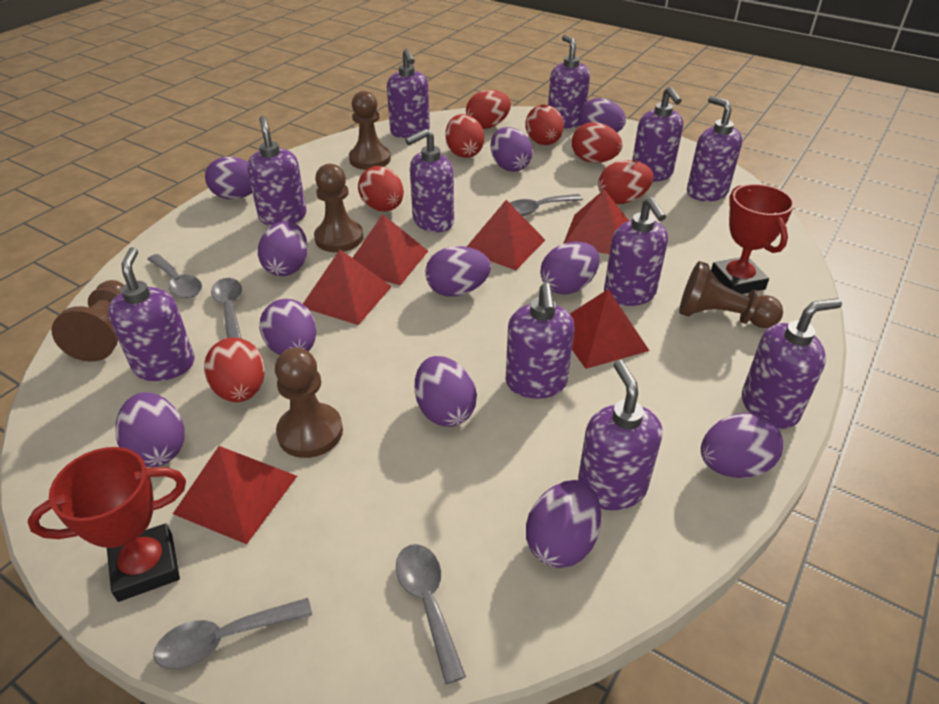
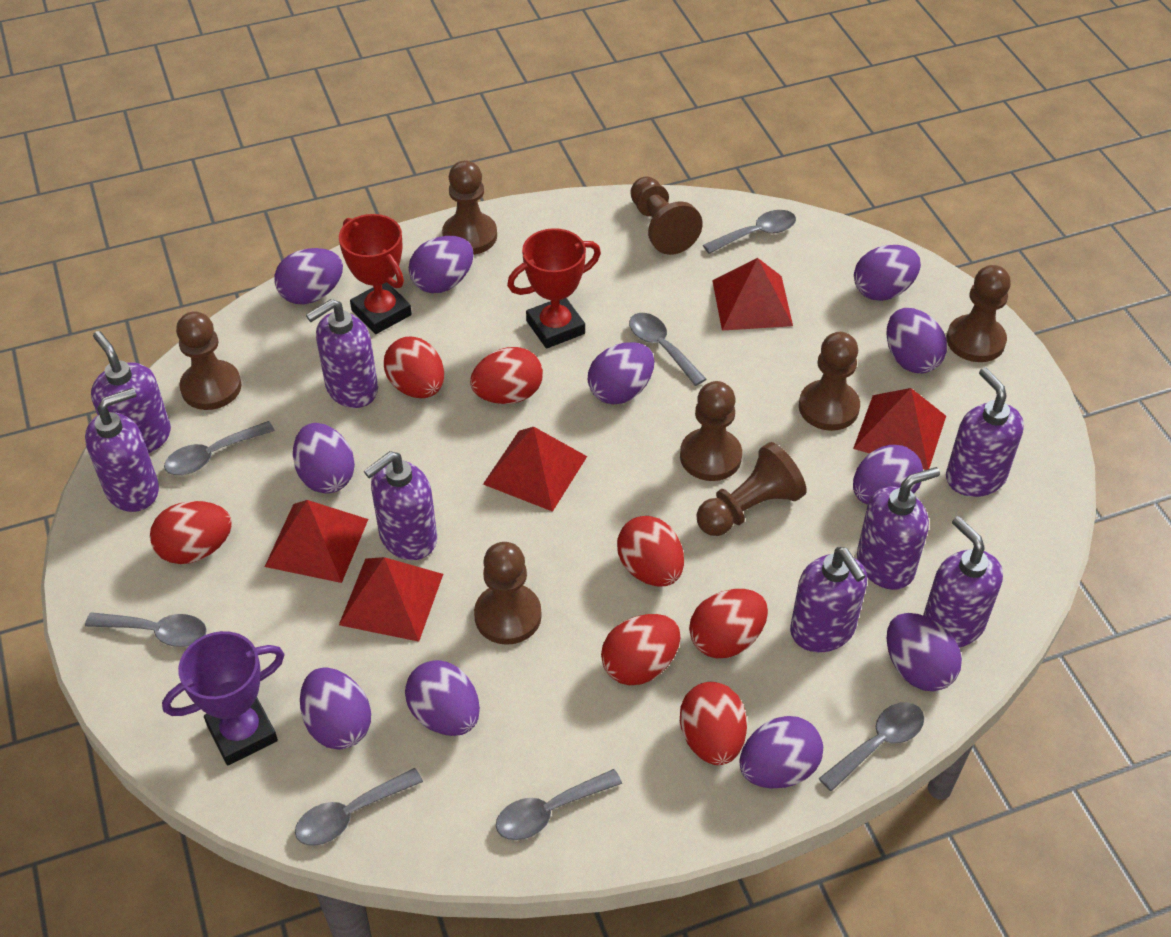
brown pawn: [51,280,124,362] [275,348,343,458] [314,164,363,252] [349,91,391,170] [679,261,783,328] = 5 -> [176,311,241,410] [442,160,497,255] [474,542,542,645] [630,176,703,255] [680,381,742,481] [696,442,807,536] [799,332,860,431] [947,265,1011,362] = 8
grey spoon: [147,254,202,298] [153,598,312,669] [211,278,242,339] [396,544,466,684] [510,194,583,216] = 5 -> [85,612,207,647] [164,421,275,475] [295,768,423,846] [496,769,622,840] [629,313,706,386] [703,210,796,254] [818,702,924,792] = 7
purple soap dispenser: [108,247,195,381] [247,116,306,226] [387,49,430,138] [405,129,454,232] [506,283,575,399] [548,35,590,128] [578,360,662,510] [604,197,668,306] [632,86,683,182] [687,96,742,201] [742,298,842,429] = 11 -> [85,388,159,512] [91,331,171,453] [306,299,378,408] [364,451,437,560] [790,547,867,652] [857,467,940,590] [923,516,1003,647] [946,367,1024,497] = 8
purple trophy: none = 0 -> [162,631,285,765] = 1
red pyramid: [173,446,297,544] [303,250,392,325] [353,214,428,285] [467,200,545,270] [563,189,629,254] [570,289,649,369] = 6 -> [265,500,368,583] [339,557,443,642] [483,427,587,512] [712,258,793,331] [853,388,946,470] = 5

